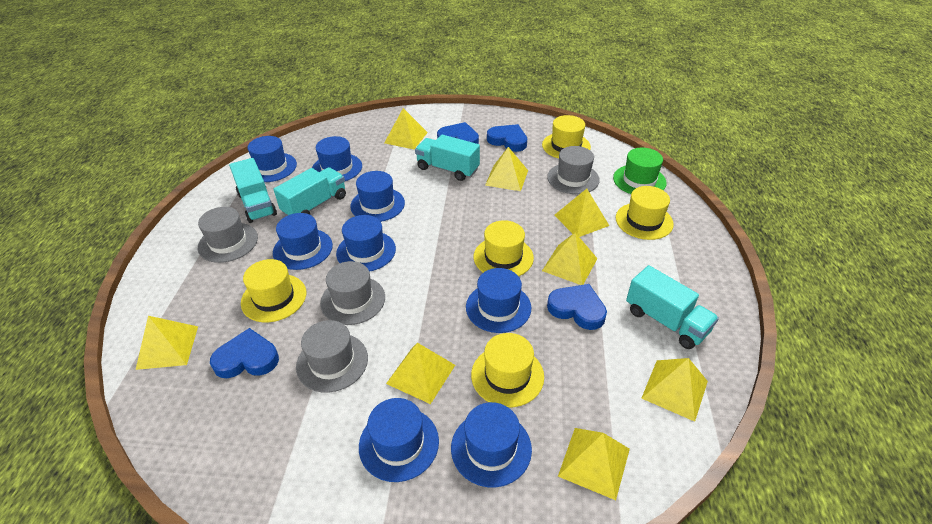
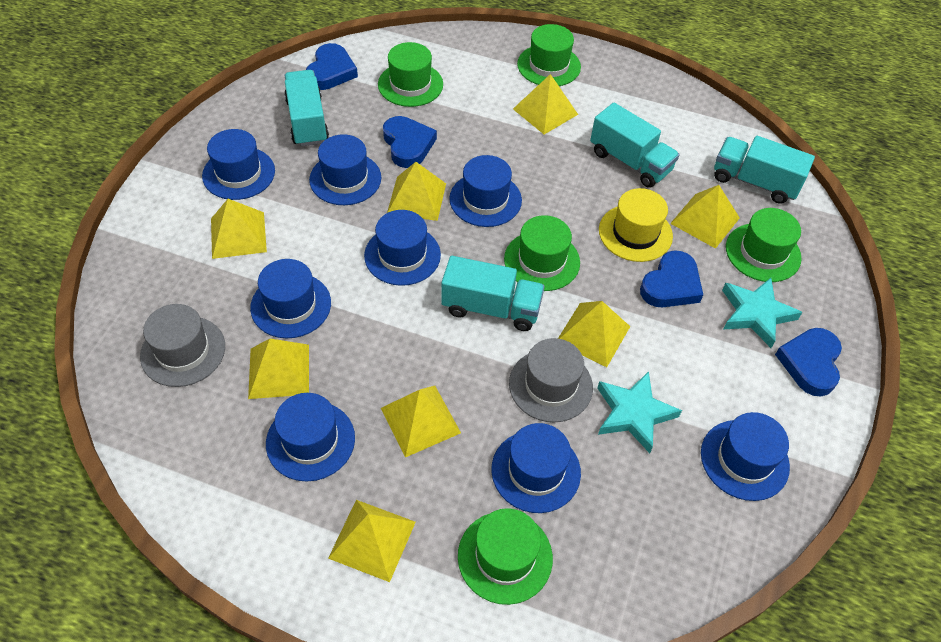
green hat: [613,148,667,194] = 1 -> [378,42,443,107] [458,508,553,605] [504,215,580,291] [517,24,581,86] [726,208,801,282] = 5
grey hat: [198,207,258,263] [296,320,368,393] [320,261,385,325] [547,146,600,194] = 4 -> [140,304,225,387] [509,338,593,423] = 2
turquoise star: none = 0 -> [597,371,682,453] [722,278,802,348] = 2
yellow hat: [241,259,306,322] [471,333,544,407] [474,220,534,276] [542,115,591,158] [616,186,674,240] = 5 -> [599,188,673,262] = 1

